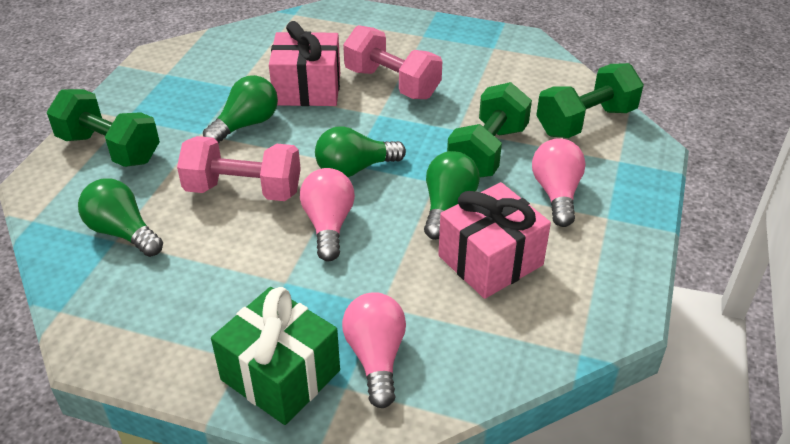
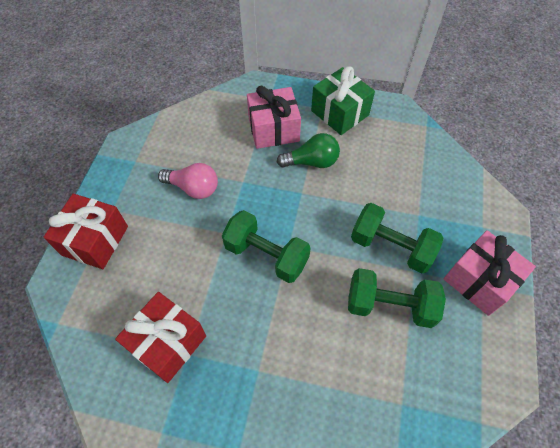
green light bulb: [78,178,163,257] [203,75,278,144] [315,126,406,177] [424,151,480,240] = 4 -> [277,133,340,168] = 1
pink dumbbell: [177,136,301,201] [343,25,442,99] = 2 -> none = 0
pink light bulb: [300,168,355,261] [342,292,406,408] [532,138,586,227] = 3 -> [158,163,218,199] = 1
red gift: none = 0 -> [44,193,128,269] [115,292,206,383] = 2

